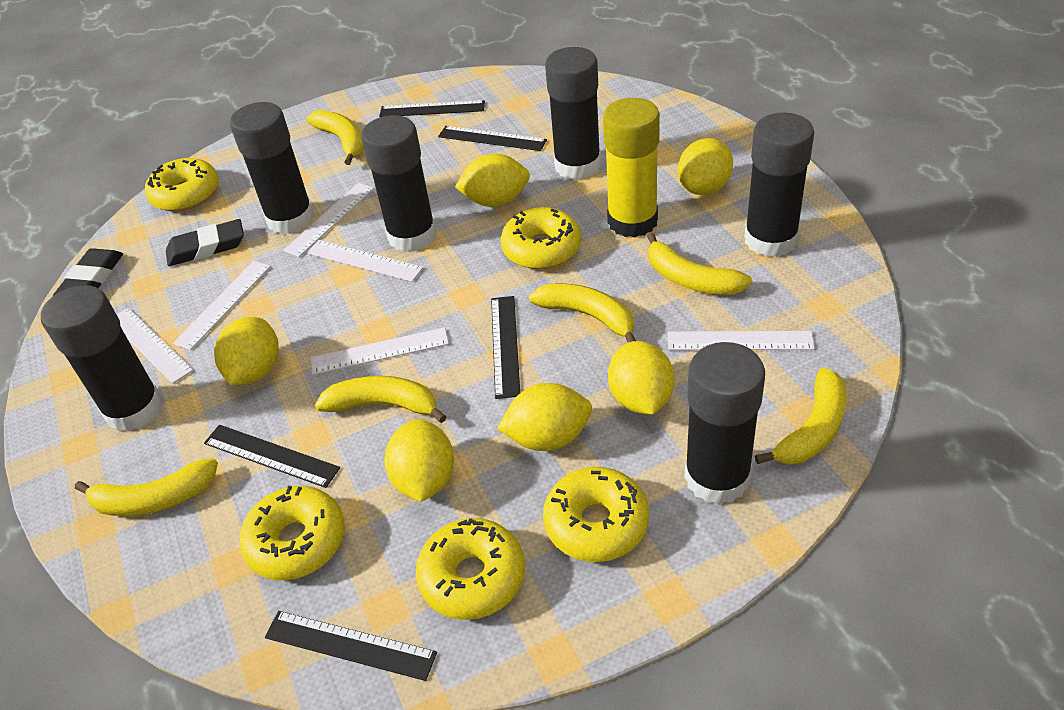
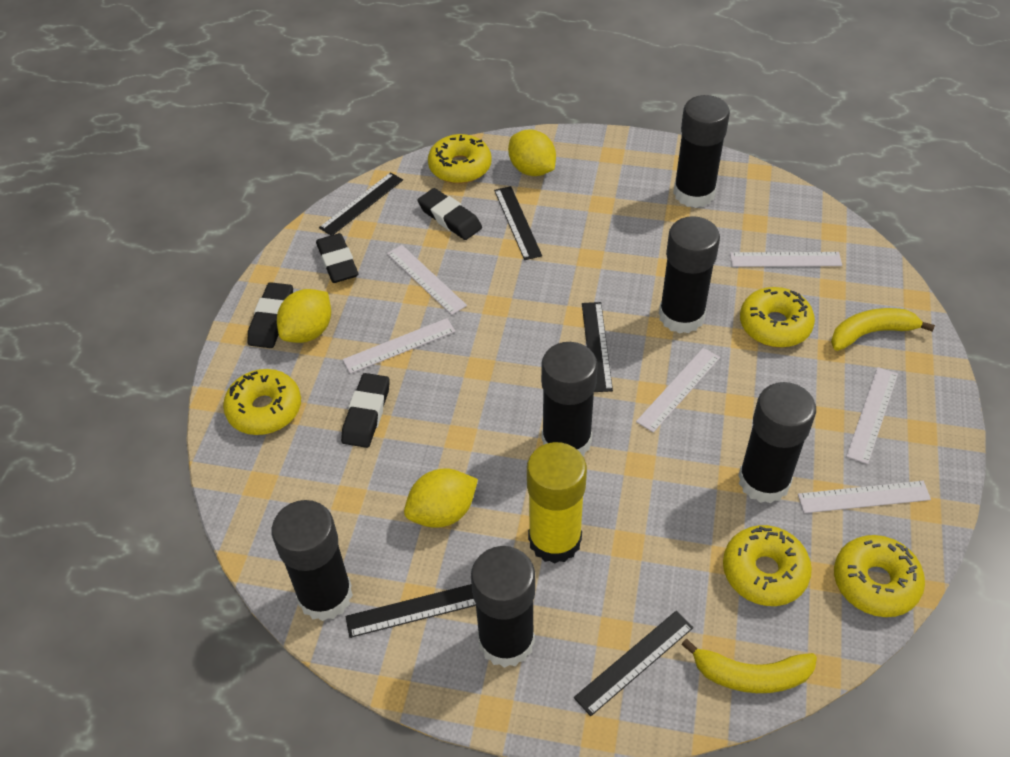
black eraser: [53,248,123,296] [166,219,244,266] = 2 -> [247,282,293,348] [316,233,359,283] [341,373,390,448] [417,188,482,240] = 4
yellow banana: [75,458,218,516] [306,110,364,165] [315,376,446,423] [529,283,636,342] [647,233,752,295] [755,367,846,464] = 6 -> [681,639,817,693] [831,308,935,351] = 2
yellow lemon: [214,317,279,385] [384,420,454,502] [455,153,530,207] [497,383,592,451] [608,341,674,415] [678,138,733,195] = 6 -> [277,289,331,343] [404,469,478,528] [508,130,556,176] = 3

